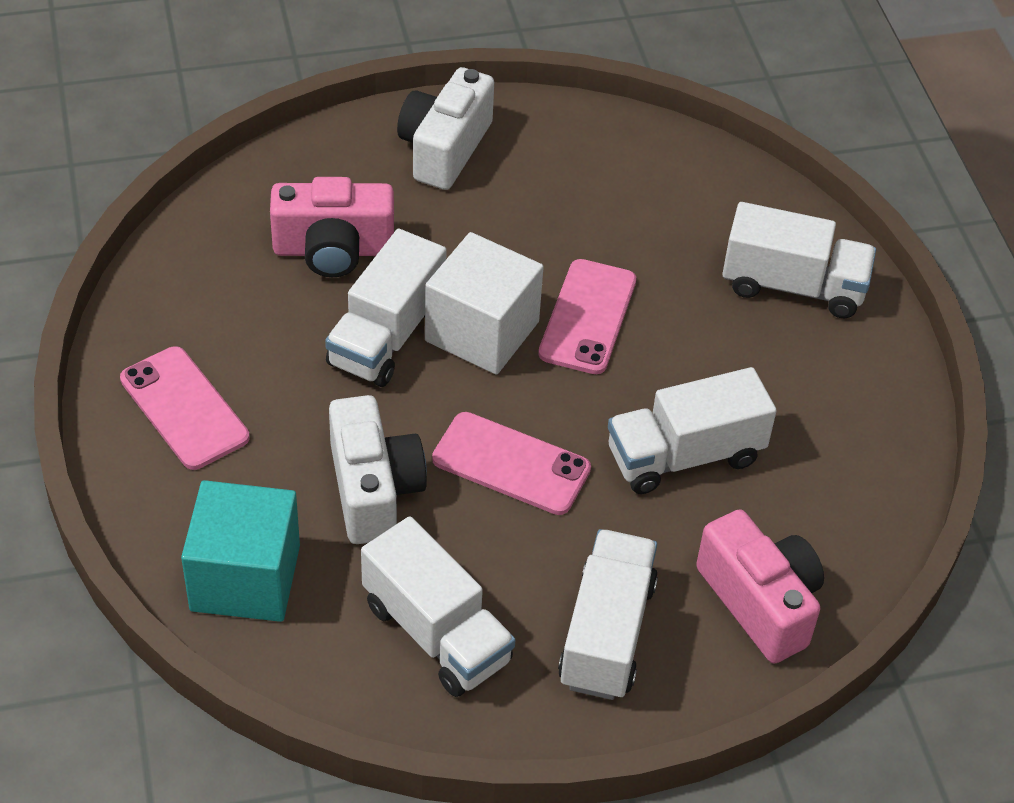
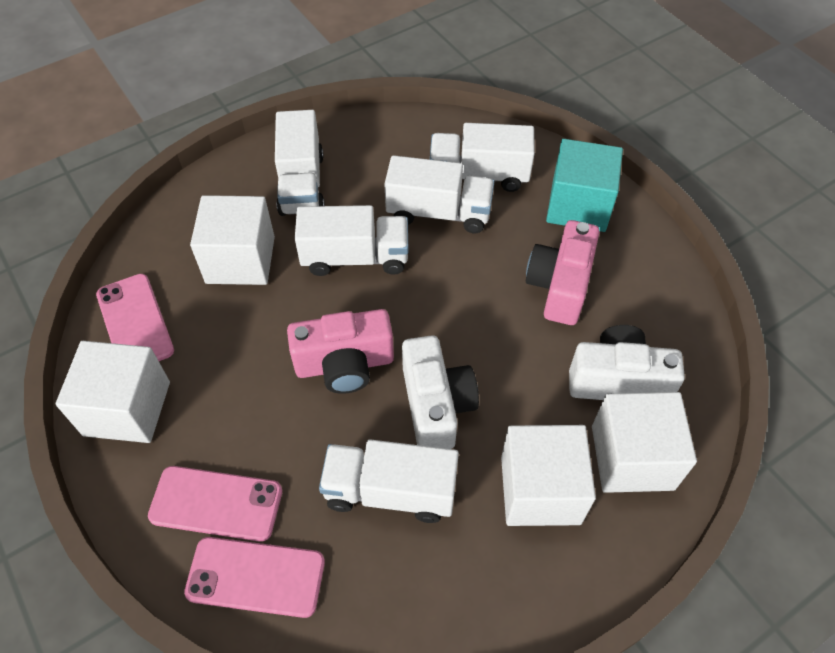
white cube: [425,232,544,375] = 1 -> [56,341,170,443] [190,195,275,285] [501,425,596,526] [592,392,697,493] = 4

